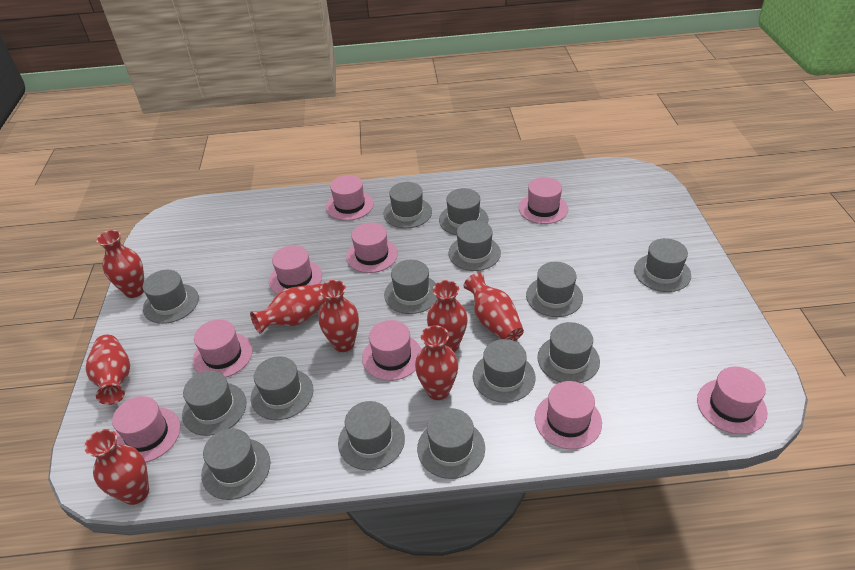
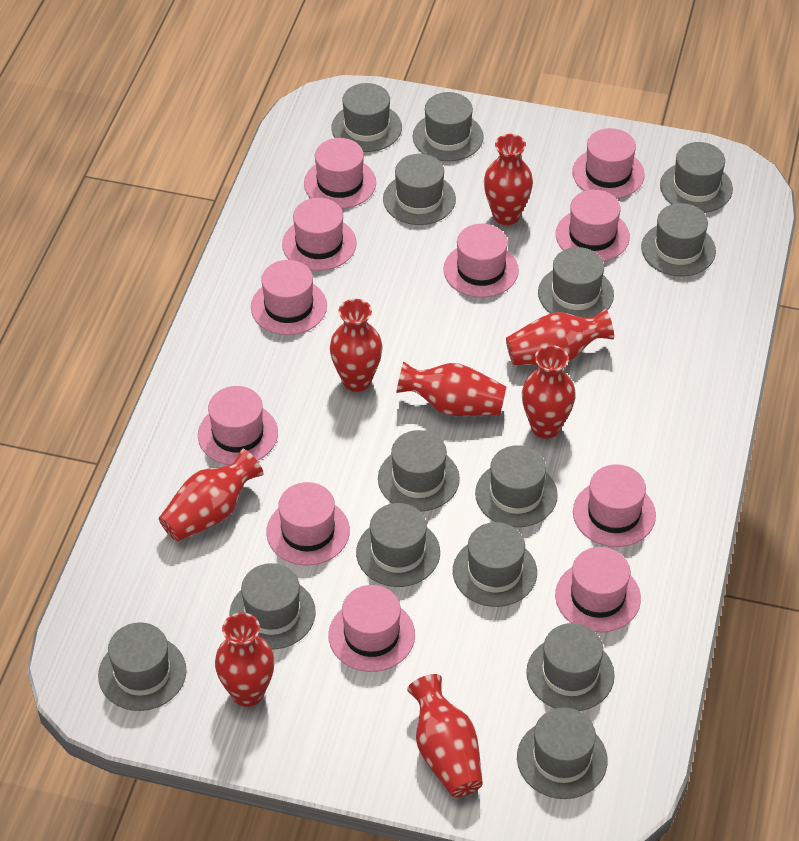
pink hat: [112,396,181,462] [193,319,253,377] [269,245,322,294] [326,175,374,221] [346,223,398,273] [362,320,421,381] [519,177,568,224] [535,381,602,449] [697,367,767,434] = 9 -> [198,386,278,465] [251,260,327,335] [266,482,350,566] [282,198,357,271] [304,138,376,209] [329,585,415,672] [443,224,519,298] [555,547,641,633] [556,190,630,262] [572,128,645,199] [573,464,656,547] = 11

